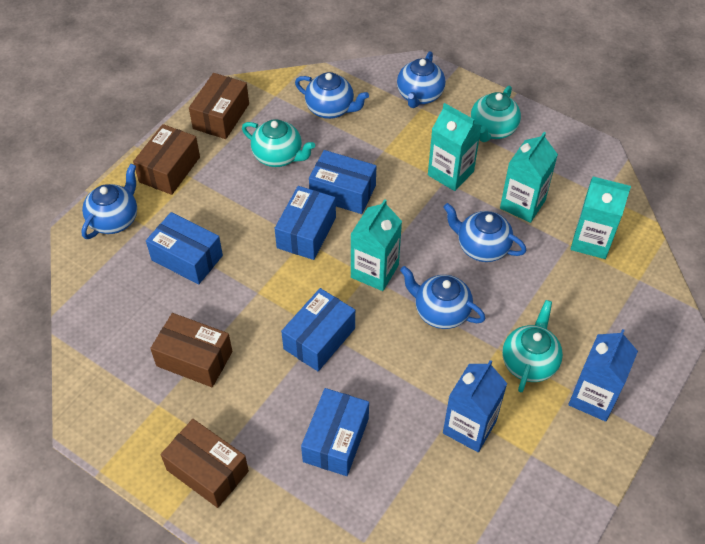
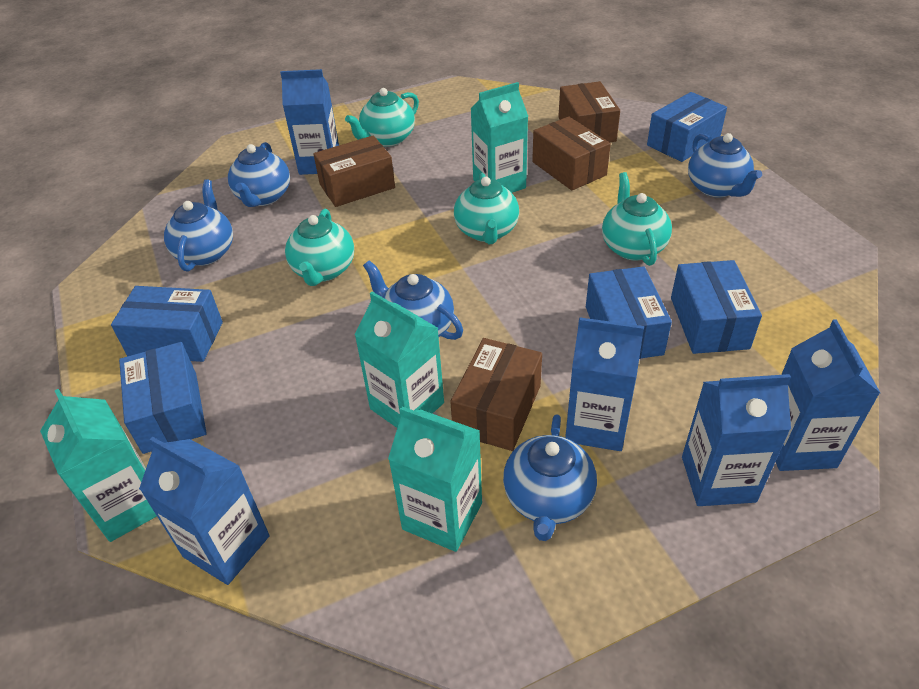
blue carton: [443,360,507,452] [568,329,638,422] = 2 -> [139,437,270,585] [280,69,339,175] [565,317,644,451] [682,374,791,506] [776,319,880,471] = 5
turquoise teapot: [242,119,315,167] [471,86,521,142] [502,300,563,392] = 3 -> [285,209,354,286] [345,88,419,147] [454,173,519,244] [602,172,672,266] = 4

